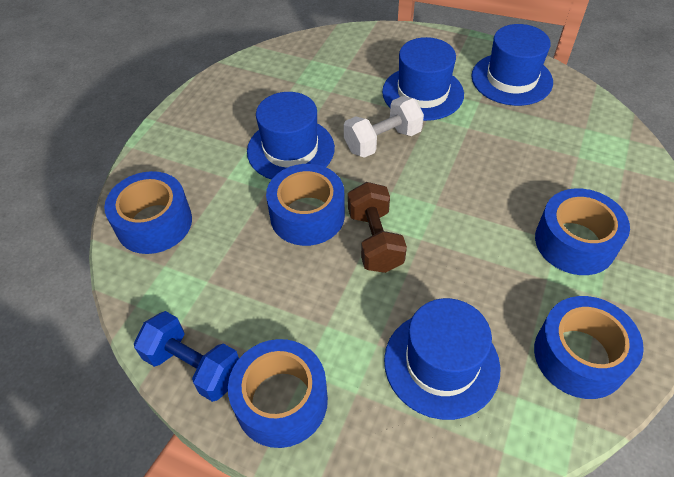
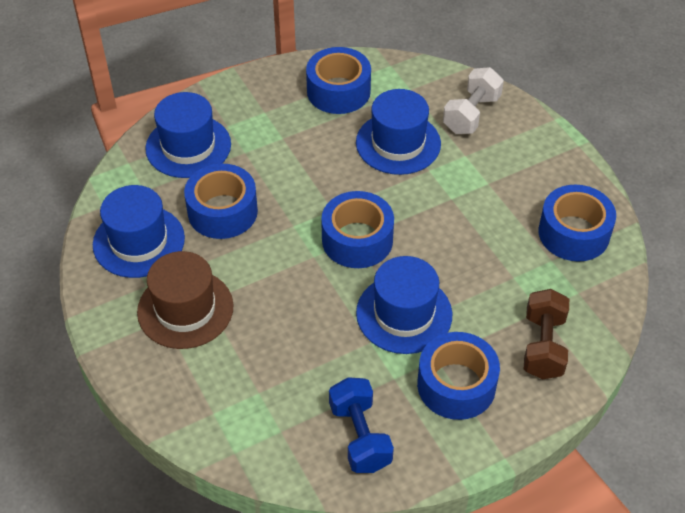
brown hat: none = 0 -> [137,251,234,349] = 1

